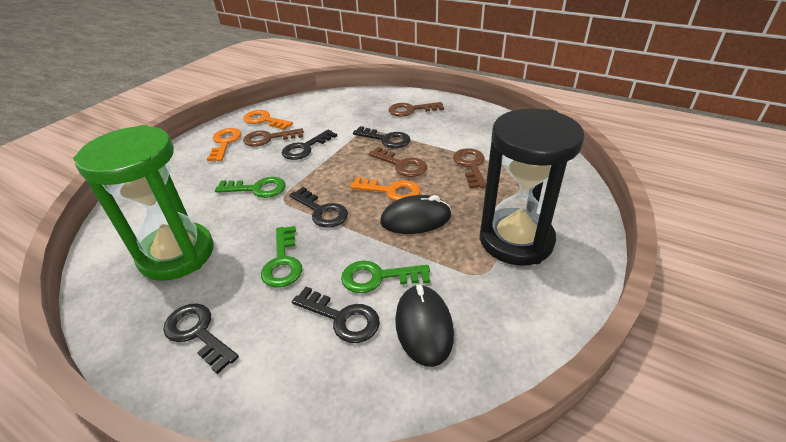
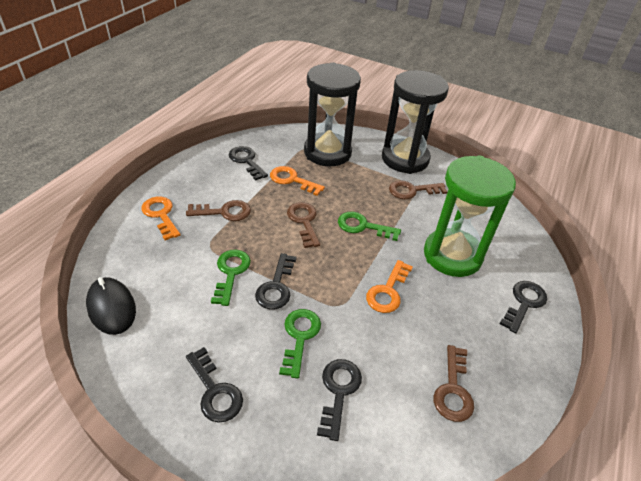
black hourglass: [480,108,585,266] = 1 -> [304,62,361,166] [382,70,449,174] = 2
black mouse: [380,195,451,234] [395,284,454,367] = 2 -> [86,277,136,335] = 1

